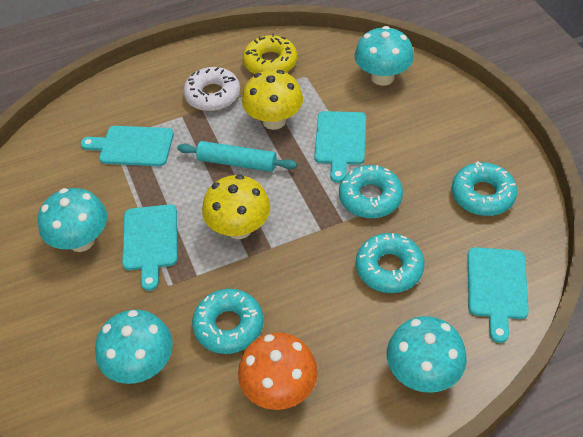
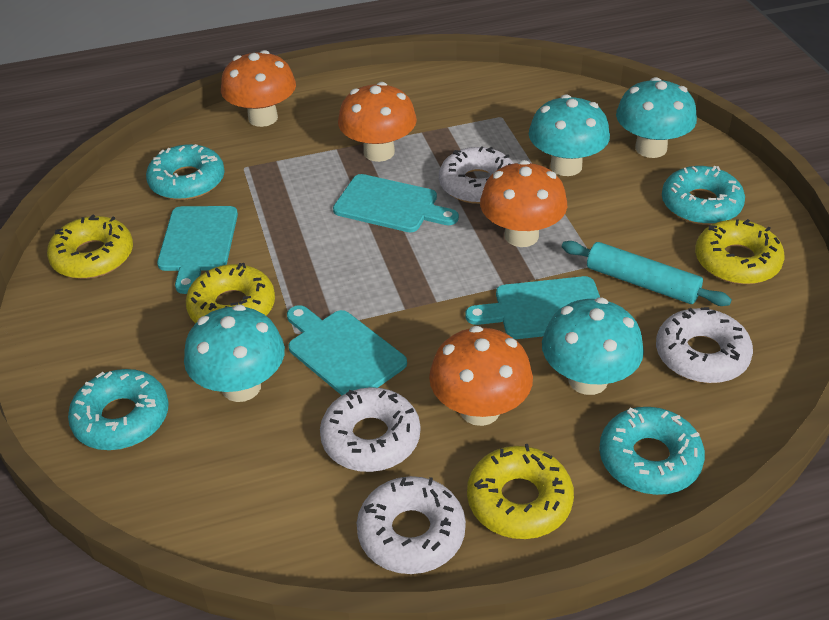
orange mushroom: [238,332,318,410] = 1 -> [221,50,296,127] [338,82,417,162] [429,326,533,426] [480,160,567,247] = 4
white donut: [183,67,240,111] = 1 -> [320,387,420,472] [357,476,466,574] [439,146,514,204] [656,307,753,383] = 4
yellow donut: [243,33,297,74] = 1 -> [47,215,133,279] [186,263,275,323] [467,444,574,539] [695,219,785,285] = 4
yellow mushroom: [202,174,270,239] [242,70,303,130] = 2 -> none = 0

